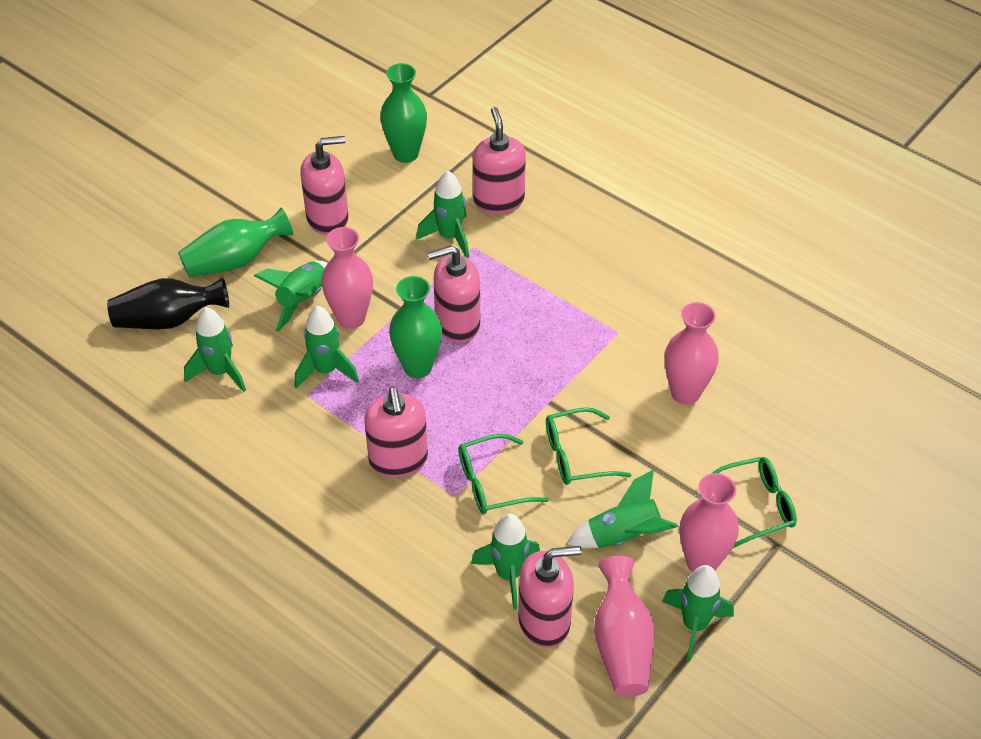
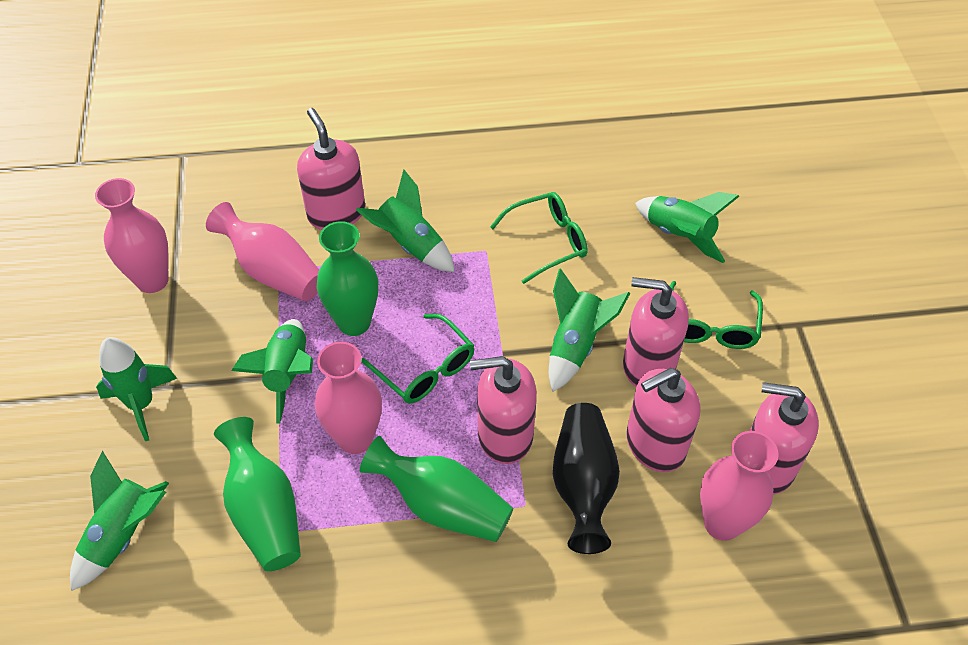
green rocket: [184,307,246,392] [254,261,328,331] [295,306,359,389] [416,171,469,258] [471,513,540,610] [566,469,678,548] [662,565,734,661] = 7 -> [70,451,169,591] [96,337,177,441] [231,319,313,423] [356,170,455,272] [549,268,630,392] [635,192,739,263] = 6

